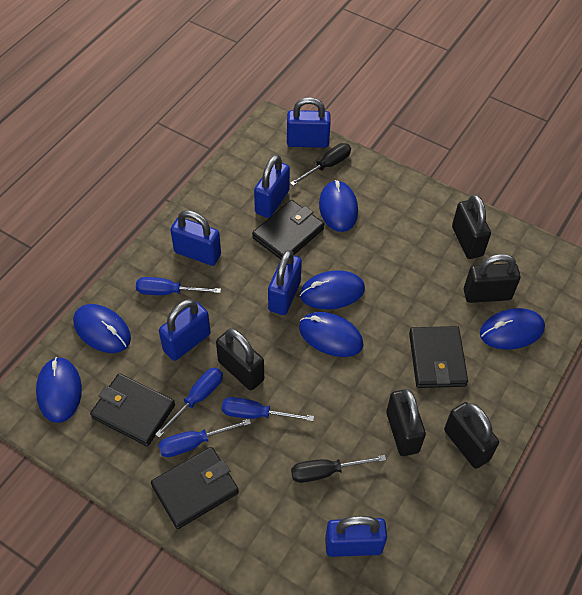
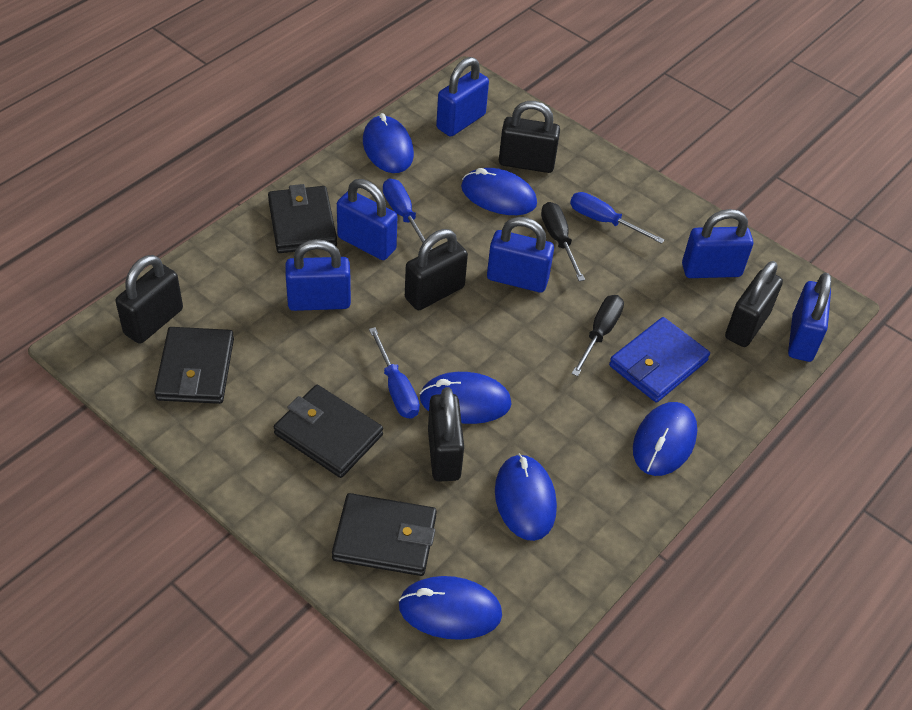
blue screwdriver: [136,277,221,295] [155,368,223,438] [159,419,251,457] [222,397,314,421] = 4 -> [369,327,420,419] [383,178,432,250] [570,192,665,244] = 3
blue wallet: none = 0 -> [609,317,710,402] = 1

